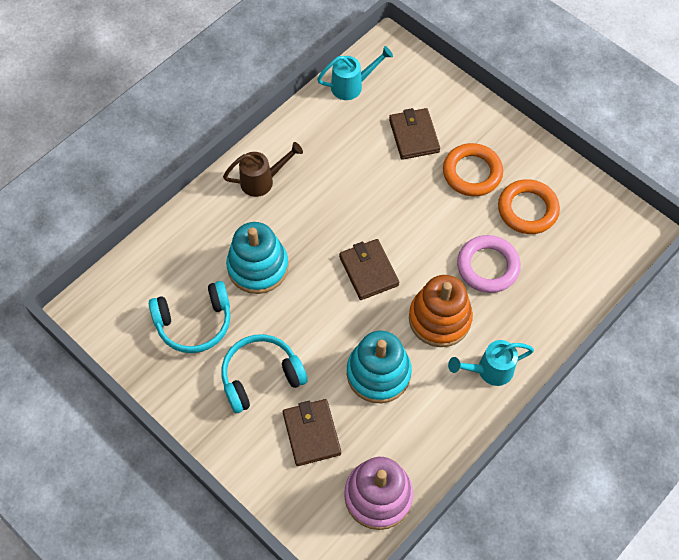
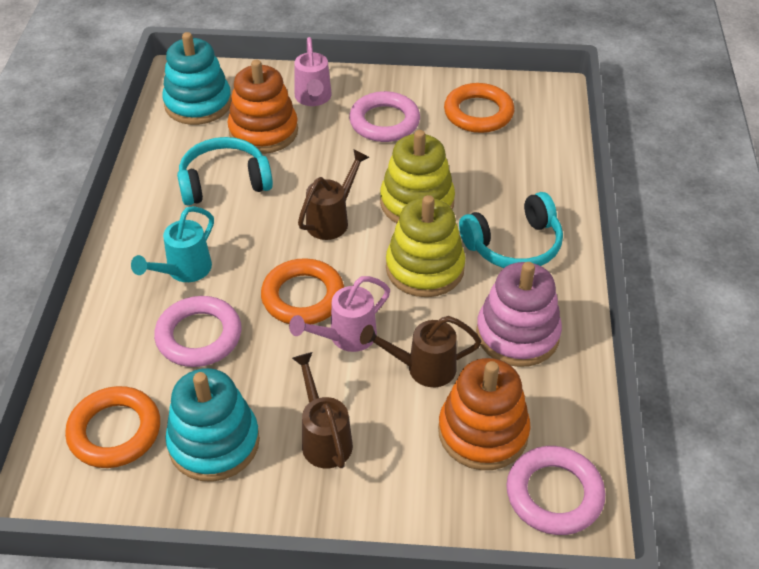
brown wallet: [283,399,341,466] [339,239,399,300] [389,108,440,160] = 3 -> none = 0
brown watering can: [223,142,303,197] = 1 -> [292,352,353,469] [298,150,370,240] [360,316,481,387] = 3
orange ring: [443,143,503,196] [498,179,560,234] = 2 -> [65,386,160,468] [261,258,344,324] [444,83,514,133] = 3
orange stacking toy: [409,275,473,347] = 1 -> [227,60,298,154] [438,358,531,470] = 2
pink ring: [457,235,521,293] = 1 -> [154,296,242,367] [349,91,420,142] [506,446,605,535] = 3
pink watering can: none = 0 -> [289,276,390,352] [294,37,332,106] = 2
turquoise watering can: [317,46,393,100] [448,340,534,386] = 2 -> [131,206,214,282] = 1
yellow stacking toy: none = 0 -> [380,130,455,223] [386,195,465,297] = 2

